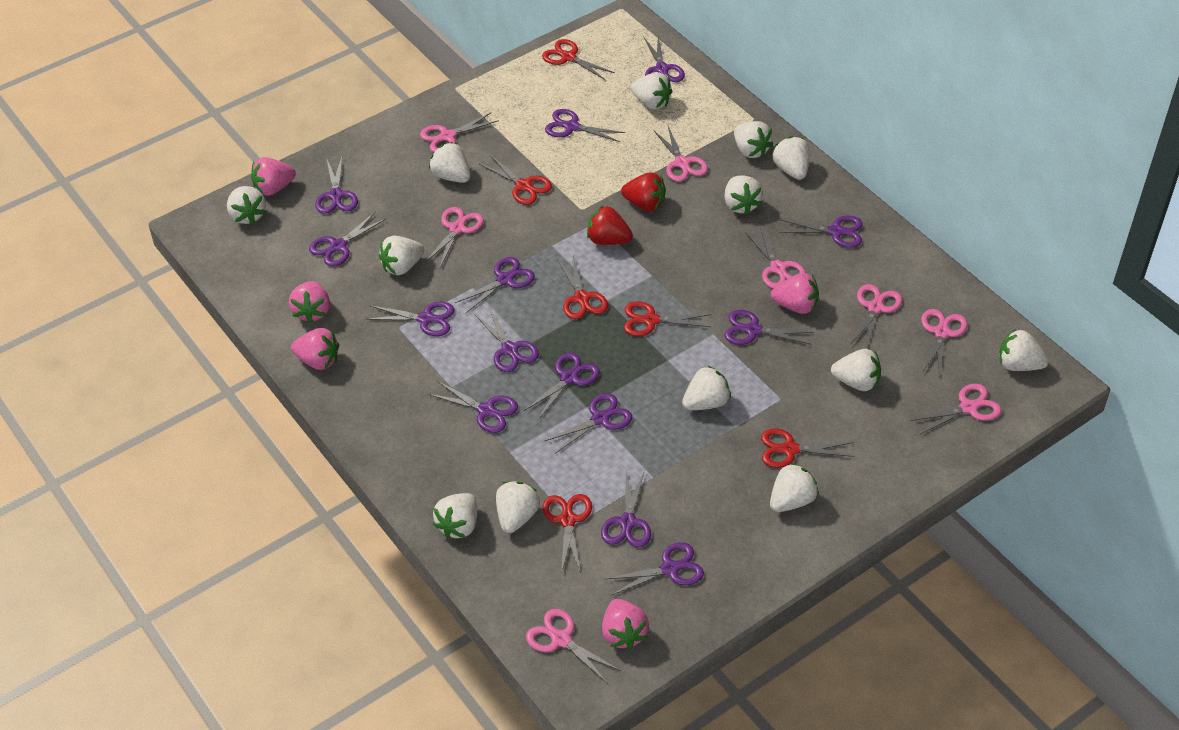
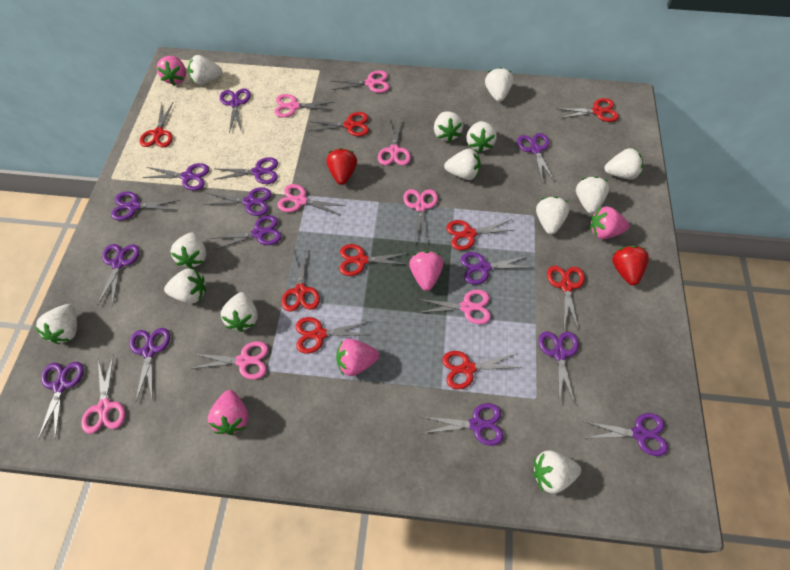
red scissors: [480,155,552,205] [542,39,615,80] [543,494,592,574] [557,255,608,319] [624,301,711,336] [761,429,855,468] = 6 -> [140,103,173,147] [282,250,320,312] [296,317,370,354] [308,112,369,136] [339,244,409,276] [442,351,520,389] [446,219,513,251] [547,266,585,331] [560,98,619,122] = 9

